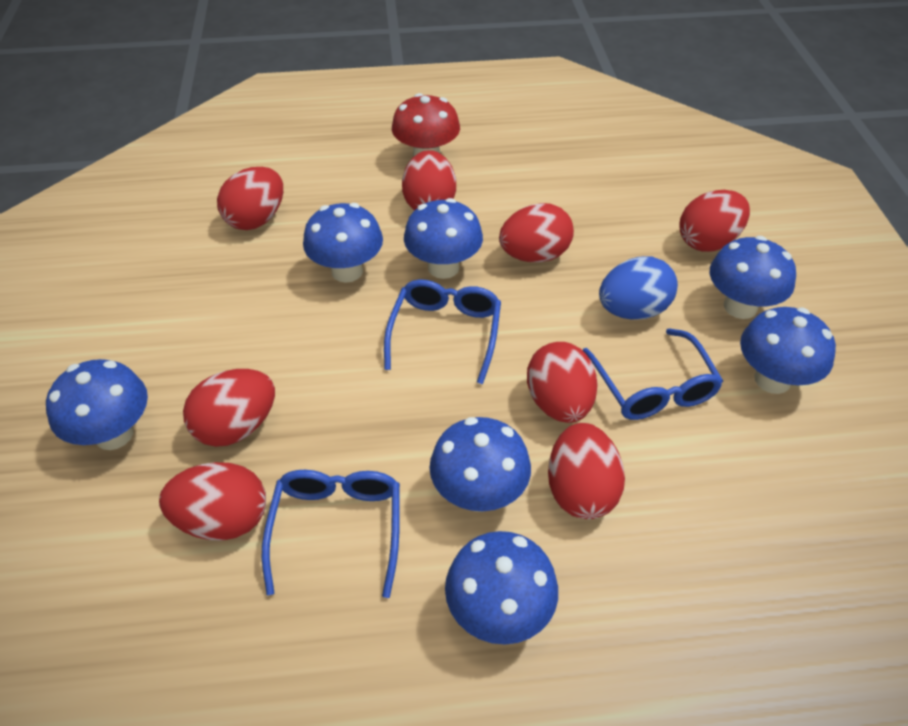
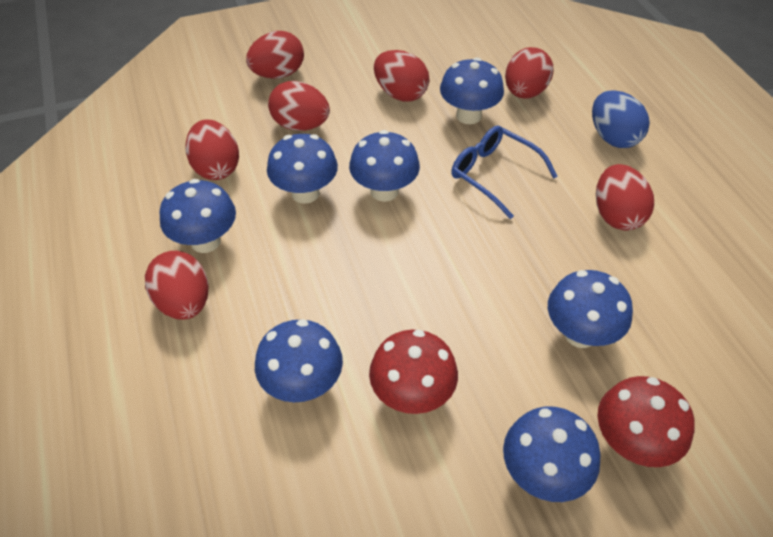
blue glasses: [262,470,400,598] [384,280,501,384] [583,328,723,420] = 3 -> [451,126,558,219] = 1
red egg: [159,462,266,541] [183,369,275,447] [217,167,283,230] [402,150,456,211] [499,203,574,262] [527,342,598,423] [548,423,625,519] [680,190,750,252] = 8 -> [145,251,209,320] [185,120,239,180] [246,31,304,79] [268,81,330,131] [374,50,430,102] [505,47,553,99] [596,164,654,230] = 7
red mushroom: [392,93,460,157] = 1 -> [369,330,458,414] [598,376,695,467] = 2

